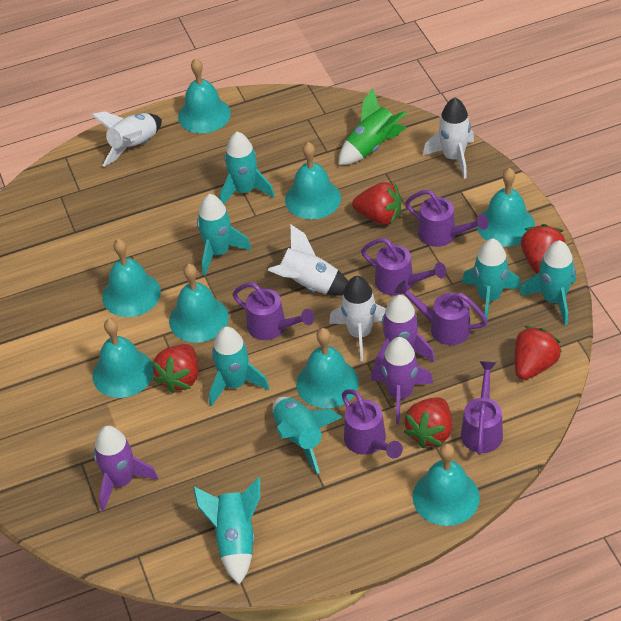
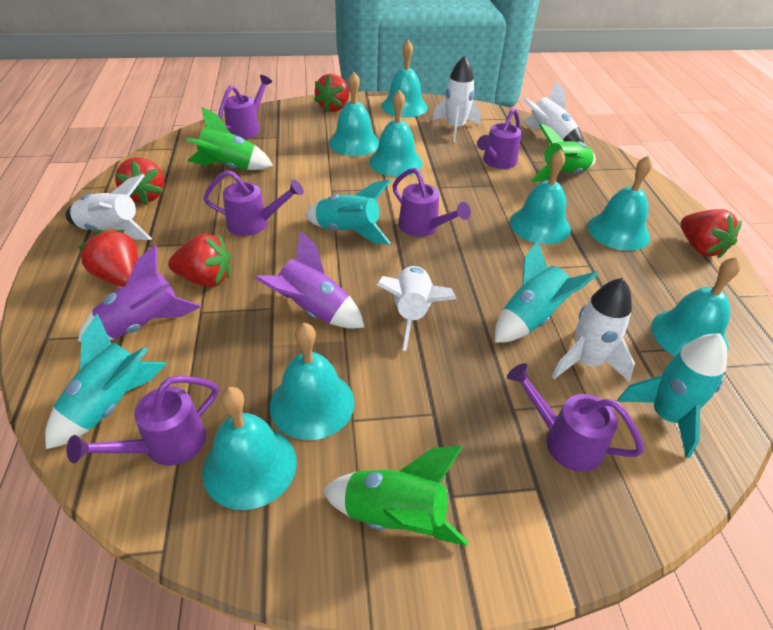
green rocket: [339,88,407,165] = 1 -> [186,107,273,170] [322,446,468,546] [531,124,596,182] = 3
purple rocket: [94,426,158,511] [371,337,433,424] [374,295,435,368] = 3 -> [77,245,201,342] [255,230,365,329] = 2
turquoise rocket: [193,477,260,584] [197,194,251,276] [209,327,269,407] [220,132,275,204] [273,397,342,474] [462,238,521,320] [520,240,576,325] = 7 -> [45,314,167,449] [305,179,391,245] [495,241,598,343] [618,333,727,458] = 4
white rocket: [92,111,162,167] [268,224,348,296] [329,276,386,361] [423,98,474,179] = 4 -> [65,174,152,240] [377,266,456,351] [432,56,481,142] [522,80,584,143] [552,278,635,382] = 5

